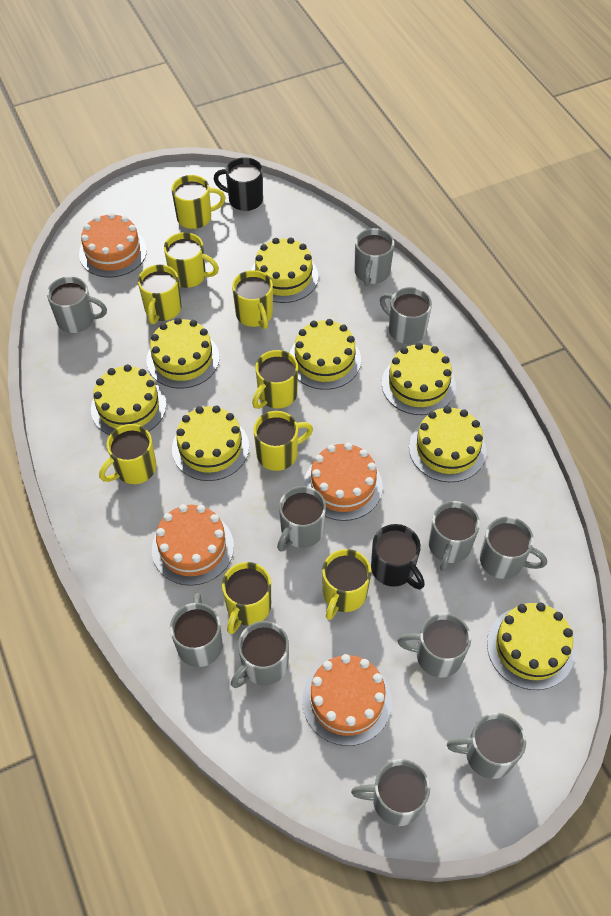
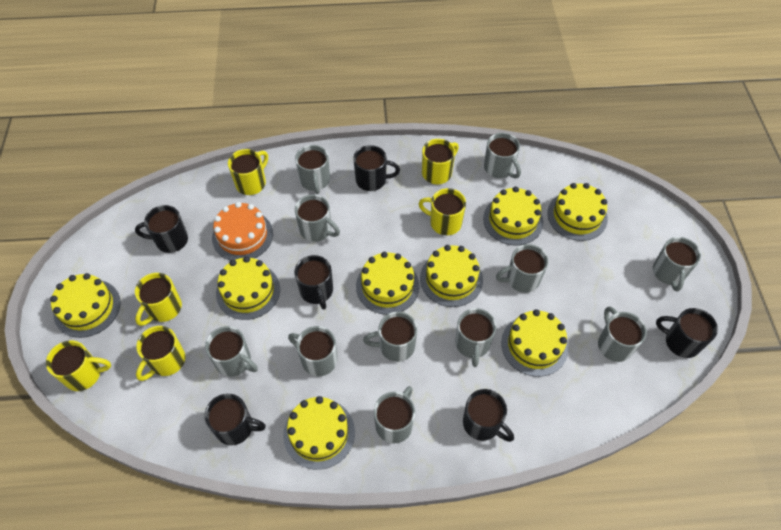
black mug: [214,157,263,211] [371,524,425,589] = 2 -> [135,205,188,253] [205,394,266,445] [294,255,333,310] [353,145,400,191] [463,389,514,442] [656,308,718,358] = 6
orange cake: [79,213,147,278] [152,504,234,586] [302,654,392,746] [304,443,383,521] = 4 -> [212,202,273,261] = 1
yellow mug: [99,424,157,484] [138,265,182,324] [164,232,219,288] [171,175,226,229] [222,562,271,634] [232,270,273,329] [252,350,298,409] [253,411,313,471] [322,549,371,620] = 9 -> [46,341,111,391] [135,273,182,326] [136,326,185,381] [228,149,268,195] [418,188,466,235] [422,139,459,184] = 6

